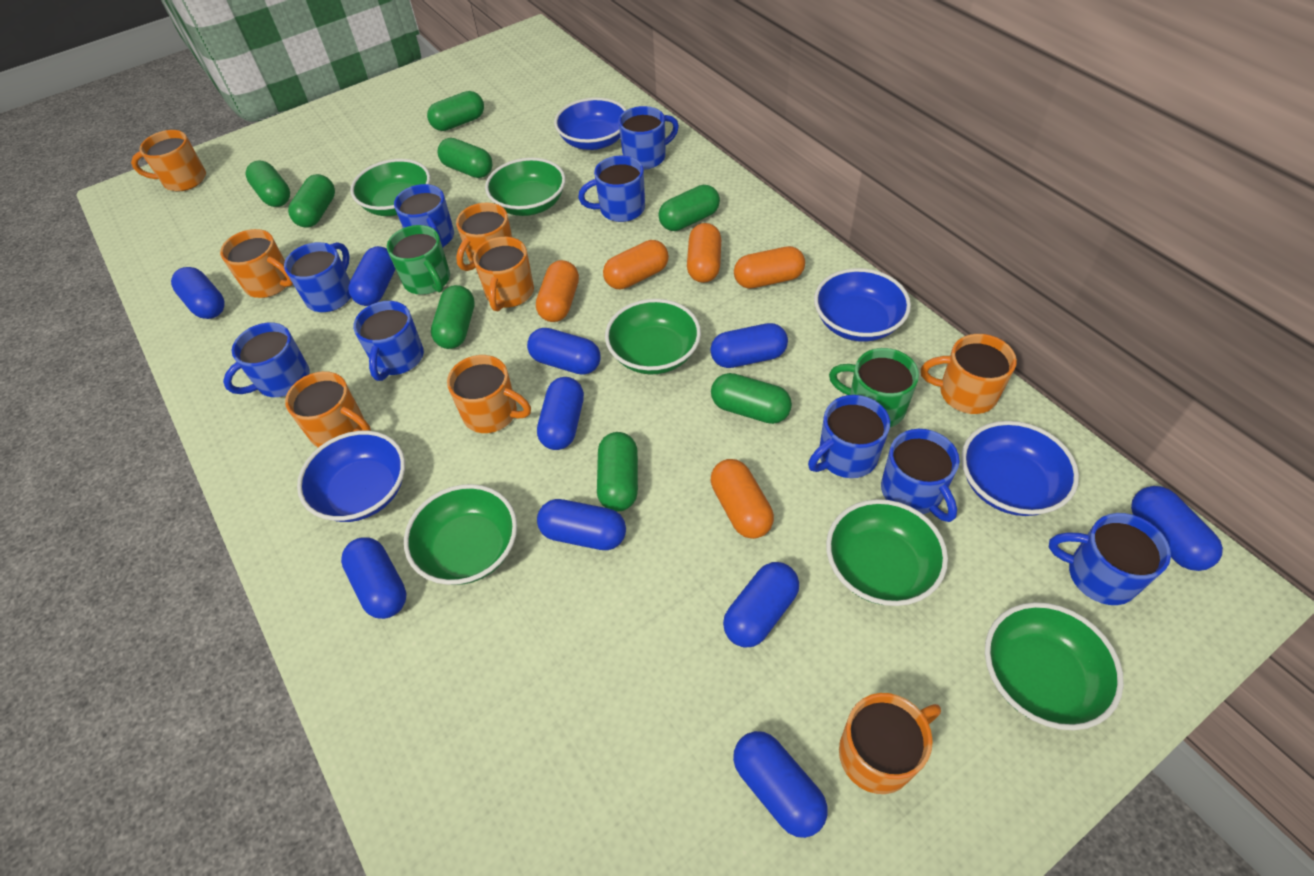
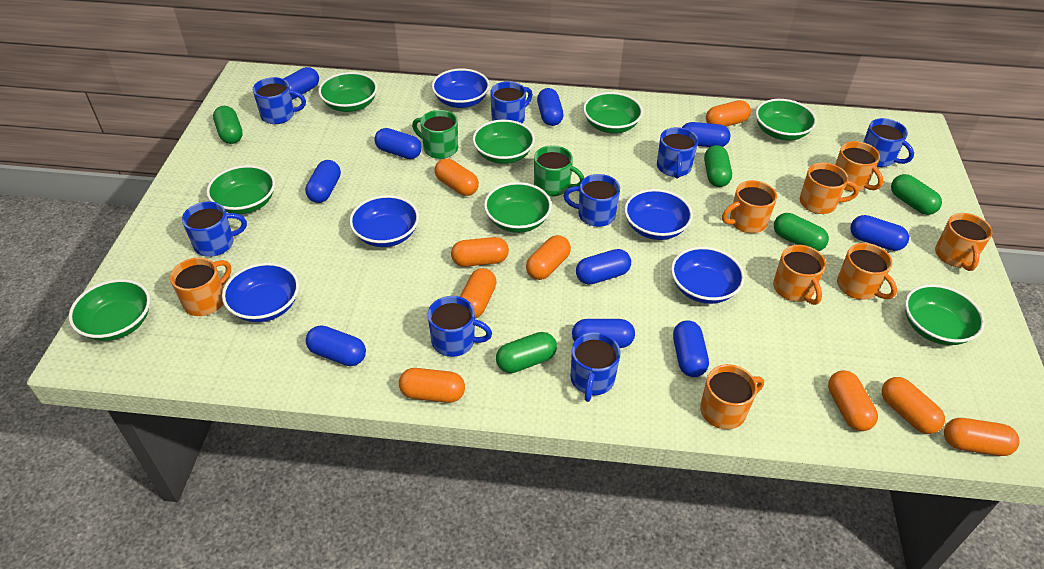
blue bowl: [297,431,405,522] [554,97,627,150] [814,268,911,342] [961,421,1079,516] = 4 -> [222,263,299,322] [349,195,419,247] [432,69,490,108] [624,189,693,240] [671,247,745,304] = 5
blue mug: [223,322,310,397] [284,242,351,312] [353,301,424,381] [394,184,454,248] [578,156,645,222] [618,106,679,170] [808,395,890,478] [881,429,960,522] [1049,513,1171,605] = 9 -> [182,202,247,257] [253,77,306,124] [428,296,492,357] [490,81,533,123] [564,174,620,227] [571,332,620,402] [657,127,698,179] [863,118,914,167] = 8
green bowl: [350,159,430,216] [404,484,517,585] [485,157,566,216] [605,299,701,374] [826,499,948,606] [985,602,1124,730] = 6 -> [69,279,150,341] [206,165,275,214] [318,72,378,112] [472,120,535,164] [484,182,552,233] [583,92,643,133] [755,99,817,140] [905,284,985,345] = 8
green capsule: [246,161,290,207] [288,174,335,228] [427,91,484,131] [431,285,475,349] [438,138,492,178] [597,432,638,512] [659,185,720,231] [711,373,792,424] = 8 -> [213,106,243,144] [496,332,557,373] [704,145,732,187] [774,213,829,251] [891,174,942,215] = 5
orange capsule: [536,260,579,322] [603,240,669,289] [687,223,721,283] [711,459,774,539] [734,246,805,289] = 5 -> [399,368,465,403] [435,158,479,196] [451,237,509,267] [460,268,497,319] [526,235,571,280] [706,100,751,127] [828,370,878,431] [882,377,945,434] [944,418,1020,456] = 9

